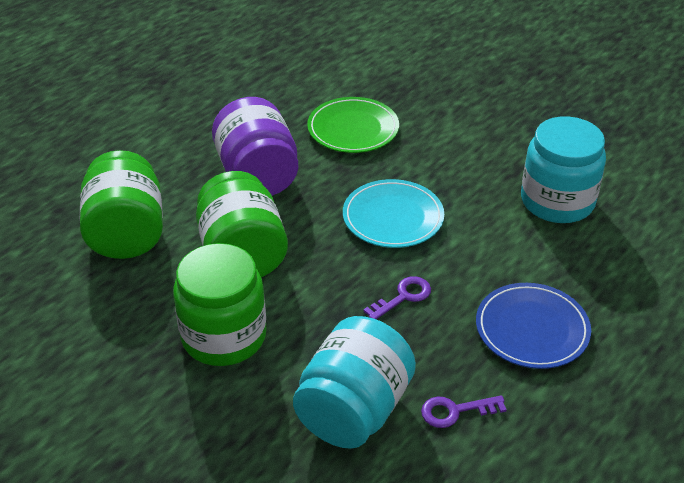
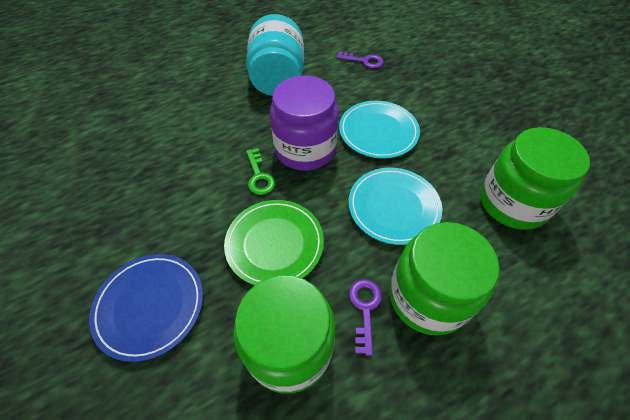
green key: none = 0 -> [246,148,275,195] = 1
turquoise jar: [293,316,416,449] [521,116,606,223] = 2 -> [246,14,304,96] = 1
turquoise plate: [343,179,444,248] = 1 -> [339,101,420,159] [349,167,442,245] = 2

